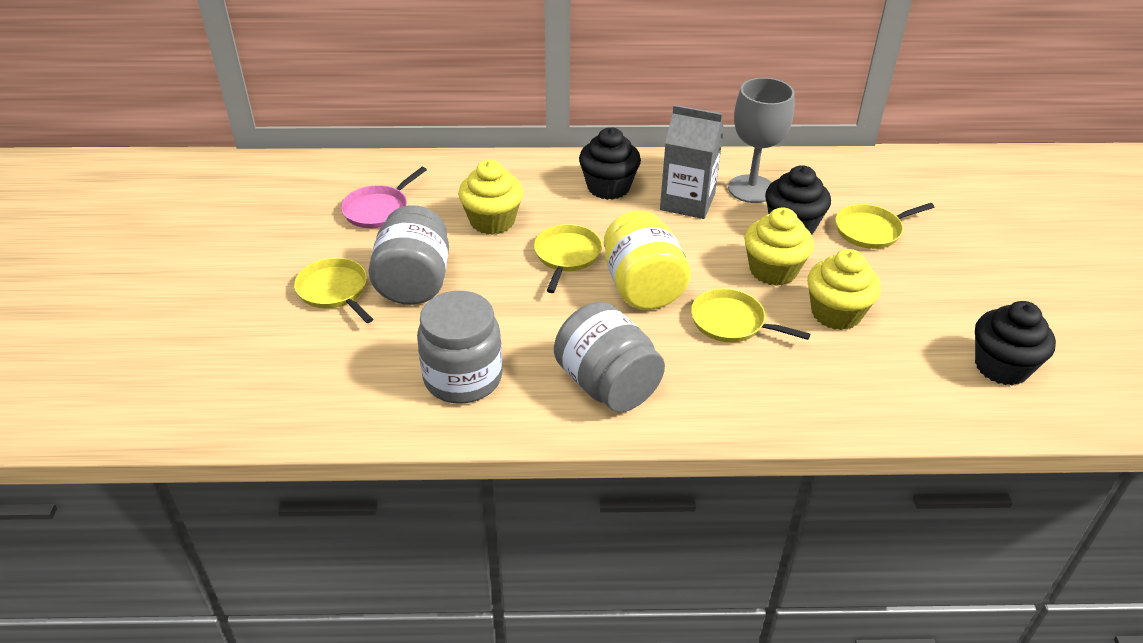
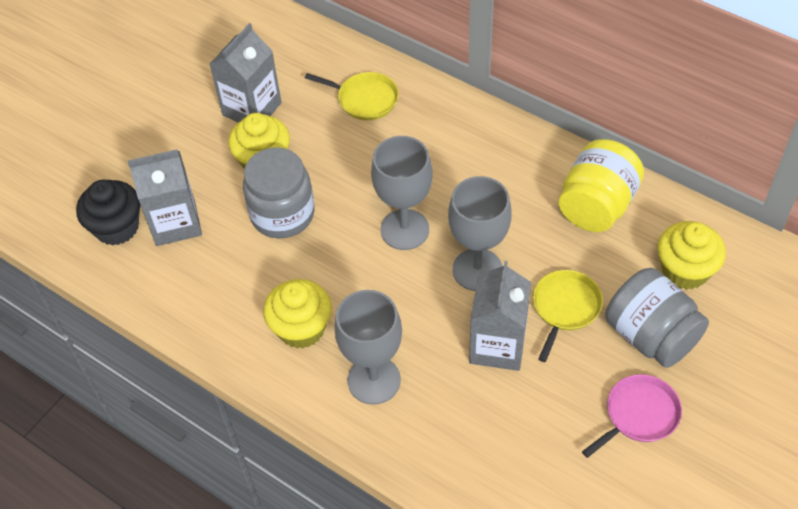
black cupcake: [579,127,641,200] [765,165,831,235] [975,301,1056,385] = 3 -> [76,180,140,246] = 1
grey carton: [660,105,724,219] = 1 -> [128,149,202,246] [209,23,282,123] [469,261,531,371] = 3
grey goblet: [728,78,795,203] = 1 -> [334,290,402,405] [371,136,433,250] [448,176,512,291] = 3
grey jar: [369,205,449,305] [417,291,502,404] [554,302,665,412] = 3 -> [243,147,314,238] [606,268,709,368] = 2
yellow pan: [294,258,373,323] [534,224,602,293] [691,288,810,342] [835,203,934,249] = 4 -> [305,72,399,120] [533,270,603,362] = 2

